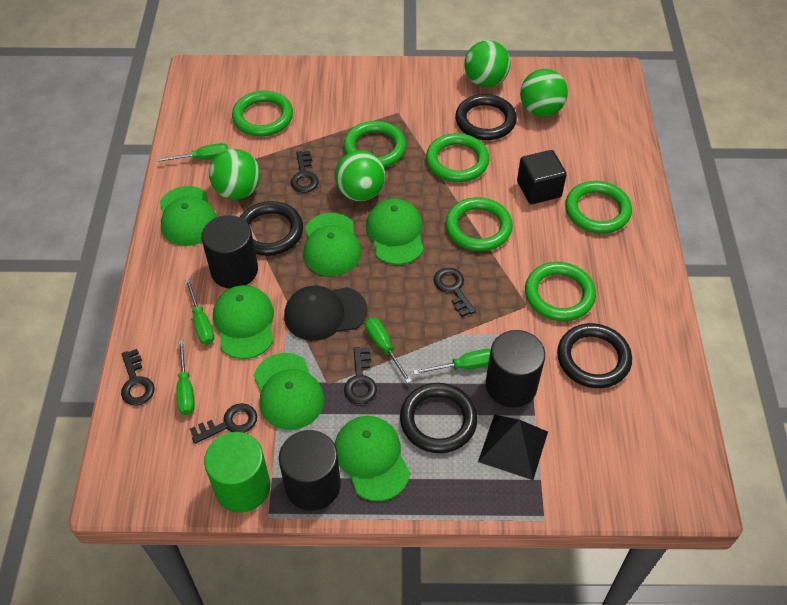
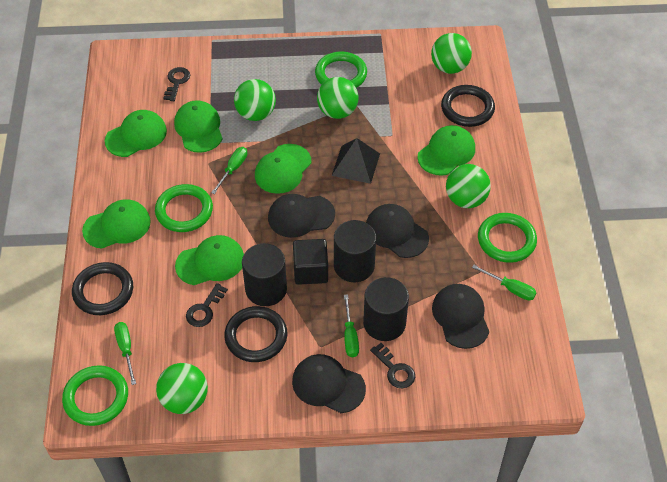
black cap: [284,286,367,341] = 1 -> [268,194,335,238] [292,354,366,413] [366,204,429,258] [432,284,489,349] = 4
black key: [121,349,155,406] [190,403,257,444] [291,151,319,193] [344,347,377,404] [433,268,476,317] = 5 -> [163,67,190,101] [186,283,228,327] [370,343,415,388] = 3
black ring: [240,201,303,256] [400,383,477,453] [455,94,517,140] [557,323,632,388] = 4 -> [72,262,133,315] [224,306,287,362] [441,85,495,127] = 3
green ball: [209,149,260,200] [335,150,385,201] [464,40,510,87] [520,69,568,117] = 4 -> [156,363,208,414] [234,79,276,121] [317,77,359,119] [431,33,472,74] [446,164,491,208] = 5
green cylinder: [204,432,270,513] = 1 -> none = 0
green ring: [232,91,293,137] [343,121,406,168] [426,133,489,182] [445,197,513,251] [525,262,596,321] [565,181,632,234] = 6 -> [62,365,128,426] [155,184,213,232] [315,52,367,88] [478,213,537,263] = 4
green screwdriver: [157,143,229,162] [176,340,195,415] [185,279,214,345] [365,317,412,383] [413,349,491,375] = 5 -> [114,322,136,385] [211,147,247,194] [344,294,359,357] [472,265,537,300] = 4

